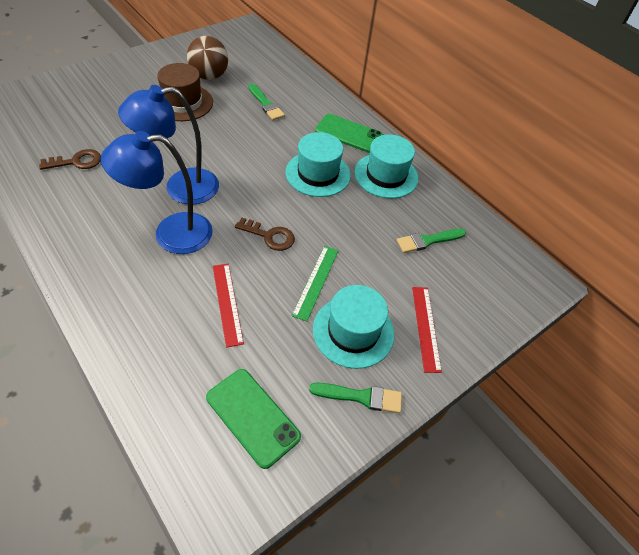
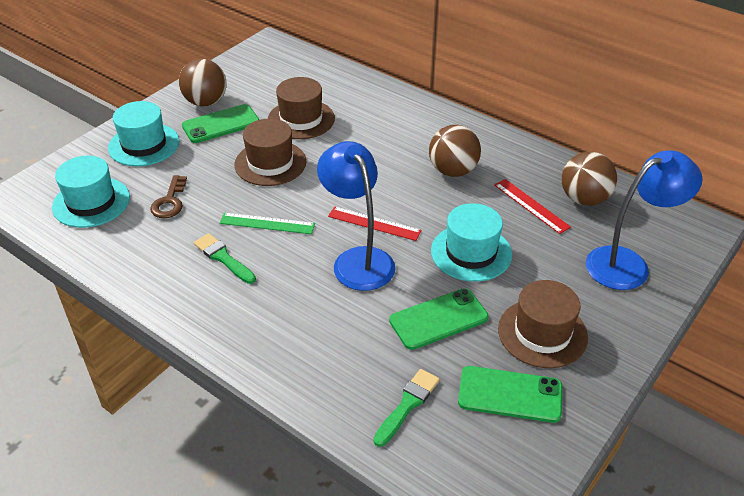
brown ball: [187,36,228,80] = 1 -> [179,59,227,107] [429,125,481,177] [562,152,617,206] = 3
brown hat: [157,63,213,121] = 1 -> [234,119,307,186] [268,77,335,139] [498,280,588,368] = 3
brown key: [39,149,101,170] [235,218,295,251] = 2 -> [150,175,187,218] = 1
green brush: [248,84,285,120] [309,382,402,413] [397,229,466,253] = 3 -> [194,233,256,284] [373,369,440,447] = 2
green phone: [206,369,301,469] [315,114,384,153] = 2 -> [182,104,259,143] [389,288,489,350] [458,366,562,423] = 3

